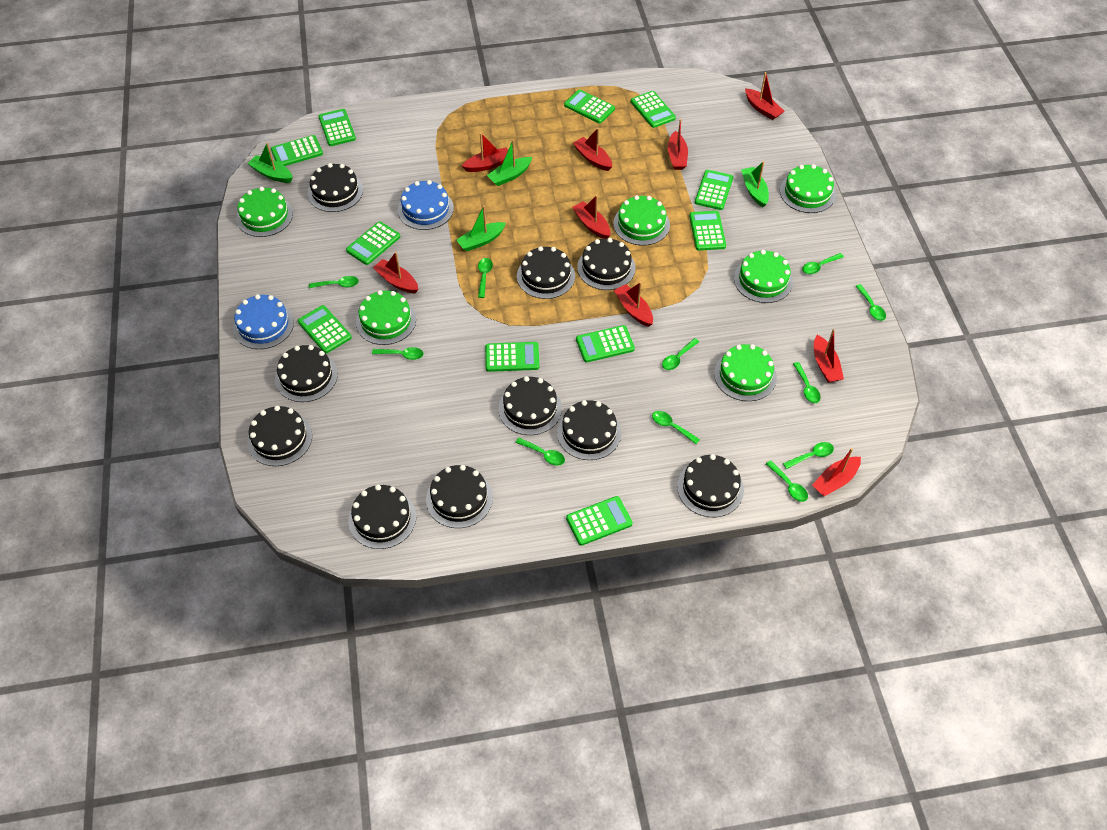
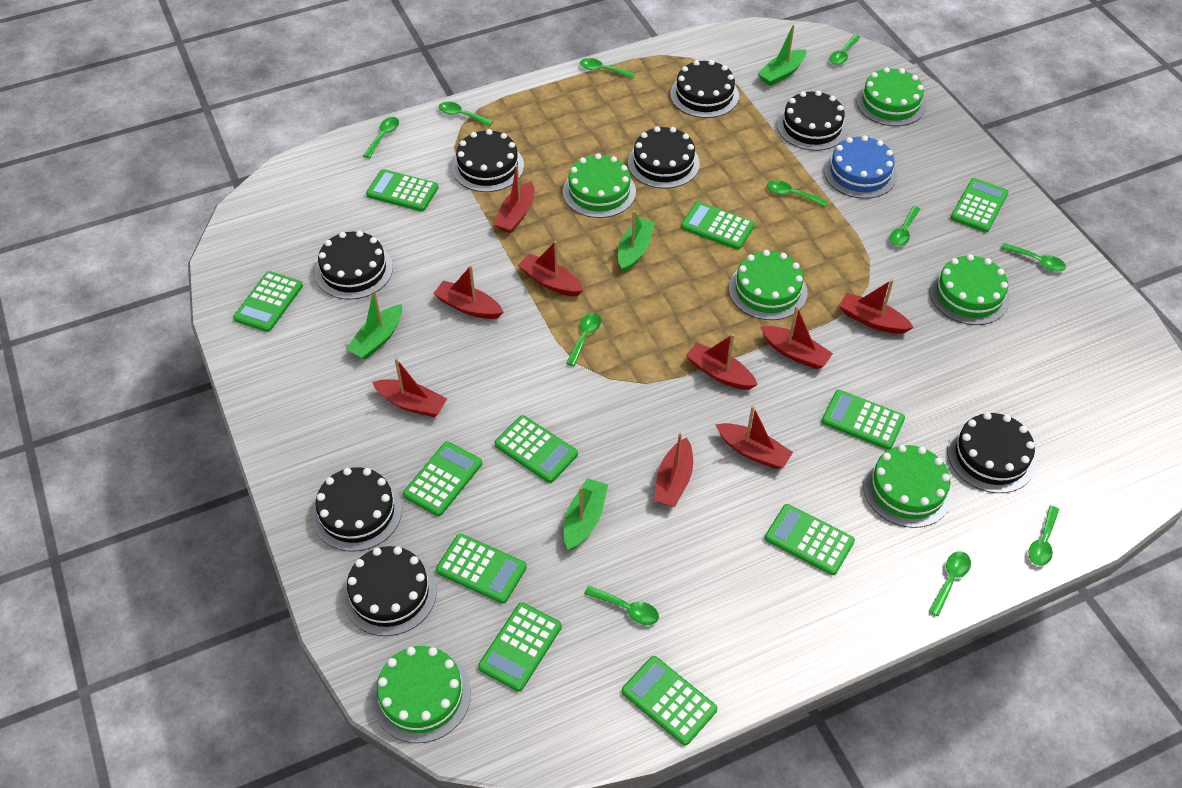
black cake: [247,406,312,466] [275,345,338,402] [308,163,363,212] [348,485,416,549] [426,465,493,528] [499,376,562,435] [517,246,575,299] [557,400,621,460] [577,238,635,290] [677,454,744,517] = 10 -> [312,467,402,552] [315,231,393,300] [343,546,437,636] [452,129,524,192] [628,126,700,189] [670,60,739,118] [777,90,848,151] [948,412,1036,493] = 8
blue cake: [233,294,294,349] [398,180,454,230] = 2 -> [824,135,897,199] = 1

